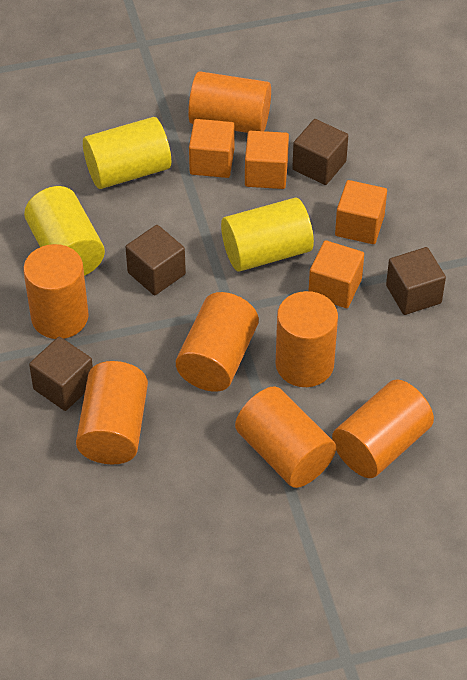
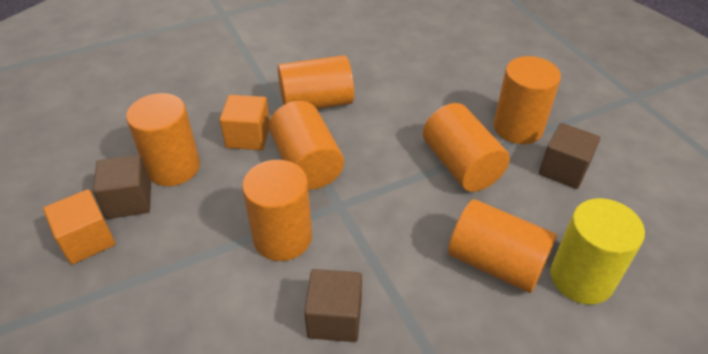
brown cube: [29,337,93,411] [126,225,186,295] [292,119,348,185] [386,247,446,315] = 4 -> [93,155,151,219] [304,269,362,342] [539,123,600,189] = 3
orange cube: [189,119,234,178] [245,131,289,189] [309,240,364,308] [335,180,387,244] = 4 -> [43,189,115,264] [220,95,270,150] = 2
yellow cylinder: [24,186,105,276] [83,117,171,189] [221,198,314,272] = 3 -> [551,198,645,305] = 1

